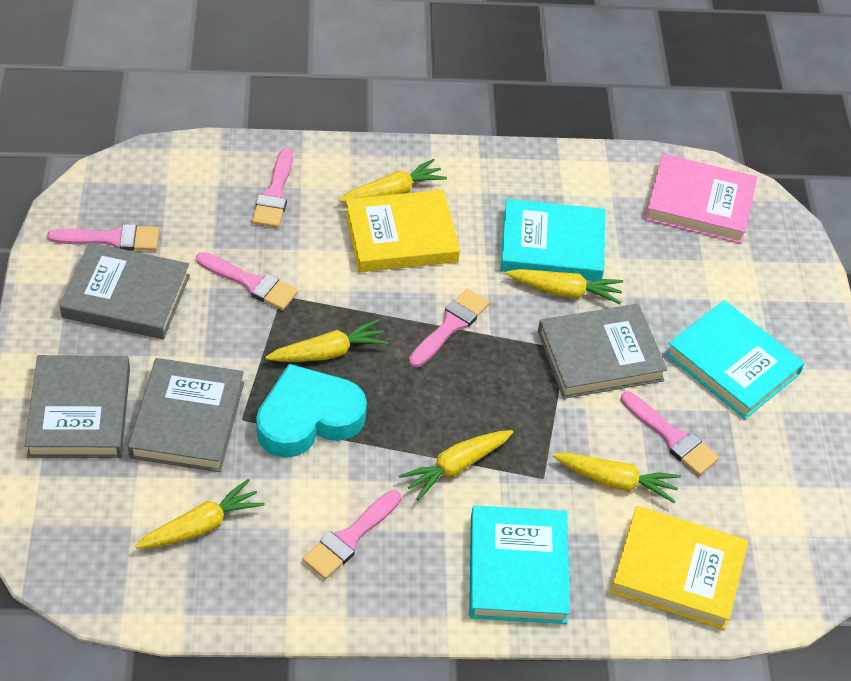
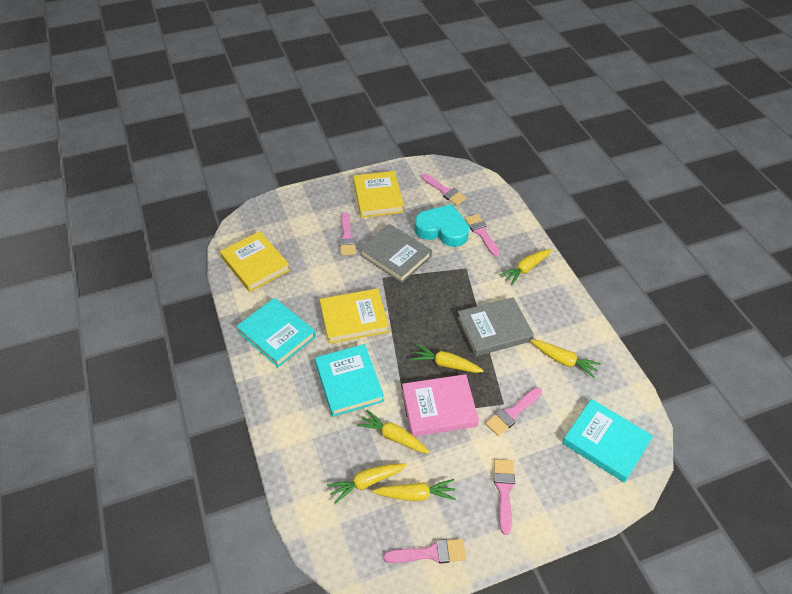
grey book: [25,355,130,458] [59,242,190,339] [128,358,244,472] [538,304,667,399] = 4 -> [359,224,432,283] [457,297,534,356] = 2
yellow book: [345,190,460,272] [610,506,748,630] = 2 -> [220,231,290,292] [320,288,389,344] [353,171,404,218] = 3

